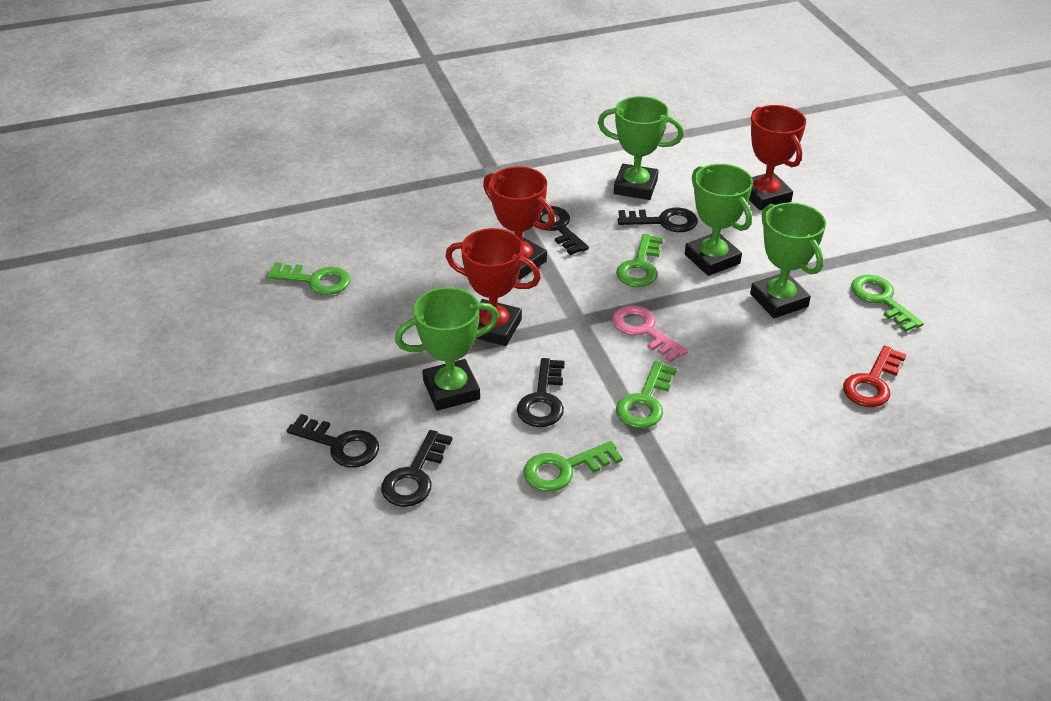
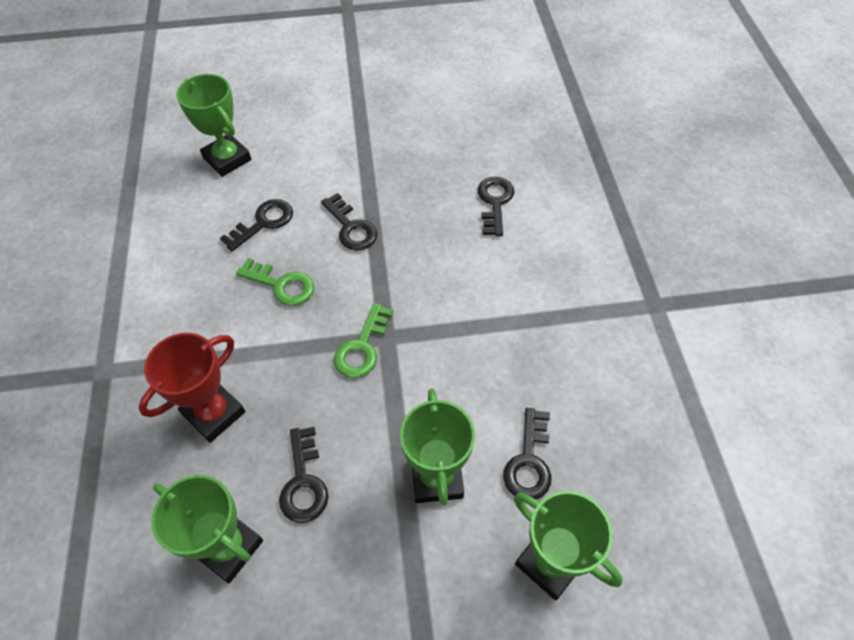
green key: [266,262,350,295] [524,441,623,492] [616,234,663,287] [616,361,677,429] [851,275,924,332] = 5 -> [236,258,314,306] [334,303,393,378] = 2
pink key: [612,305,688,363] = 1 -> none = 0
red key: [843,345,906,407] = 1 -> none = 0
red trophy: [445,228,541,346] [483,167,555,280] [749,105,806,210] = 3 -> [139,333,245,443] = 1

